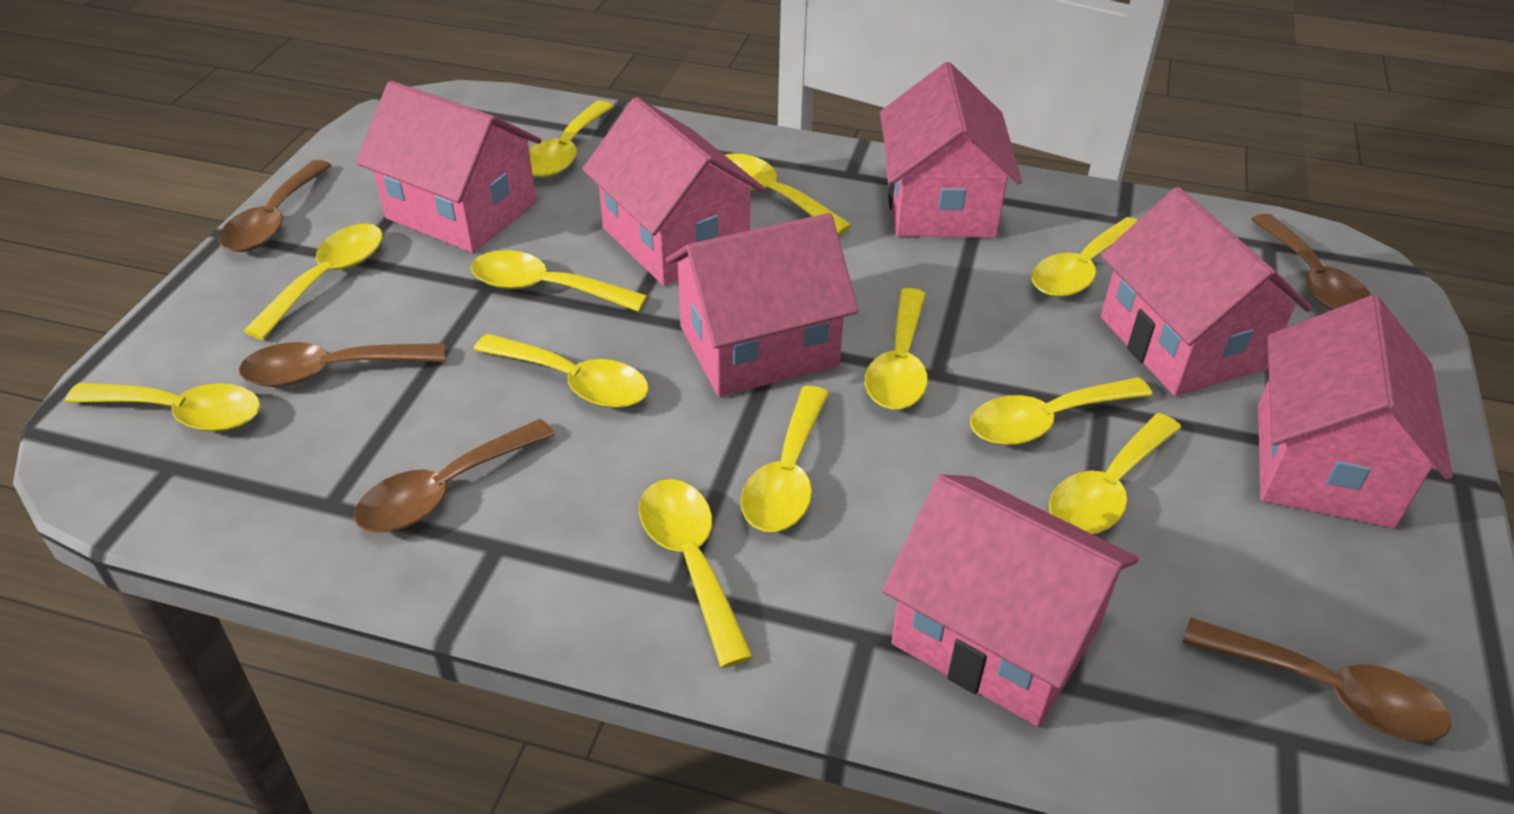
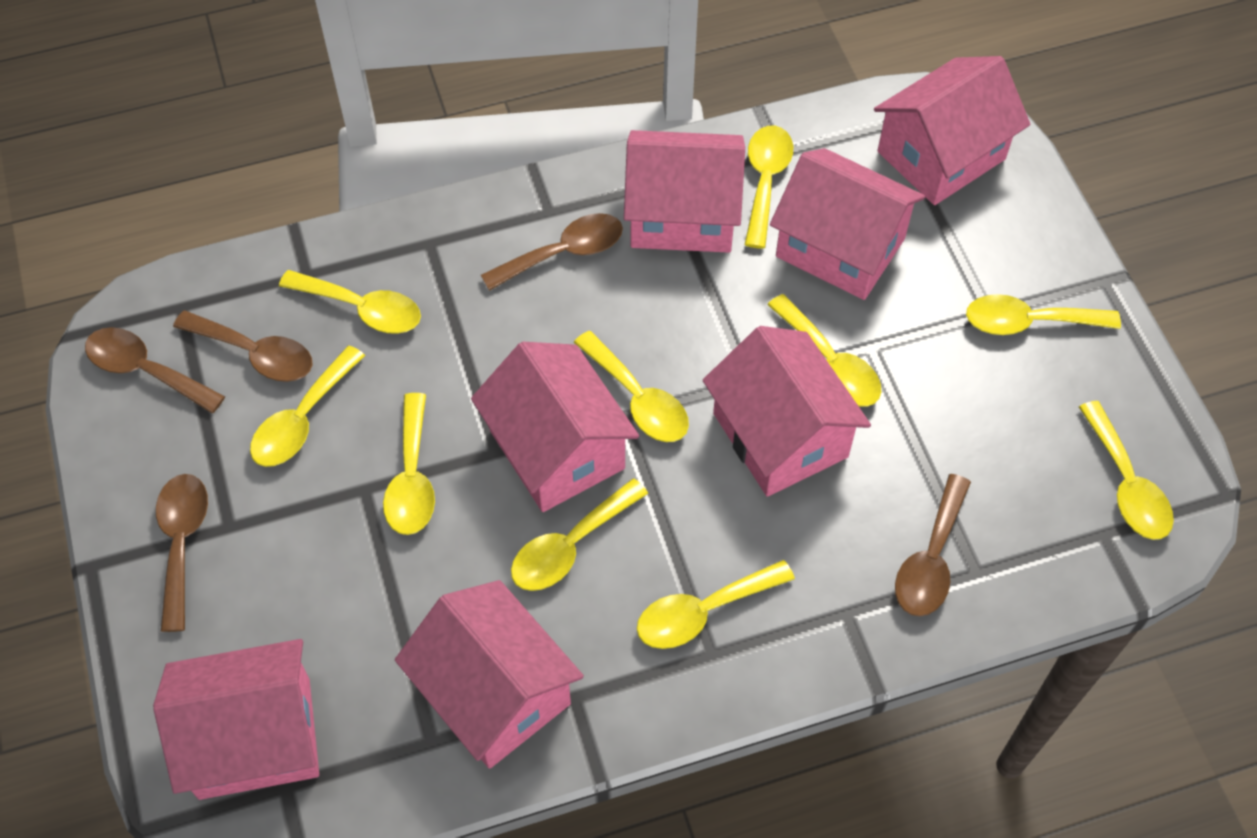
yellow spoon: [65,383,261,431] [244,223,383,340] [471,250,647,312] [474,334,649,408] [529,100,614,178] [639,479,753,668] [725,153,851,236] [741,386,829,532] [865,288,928,409] [970,377,1152,445] [1032,217,1138,297] [1049,413,1181,534] = 12 -> [250,345,365,467] [279,270,421,334] [383,393,435,535] [511,478,648,591] [574,331,689,442] [637,560,795,649] [745,125,793,249] [767,294,881,407] [966,294,1121,335] [1079,401,1174,540] = 10

